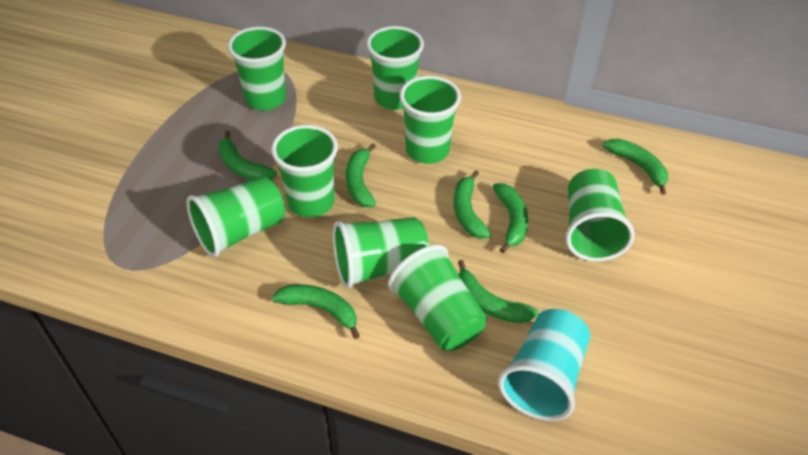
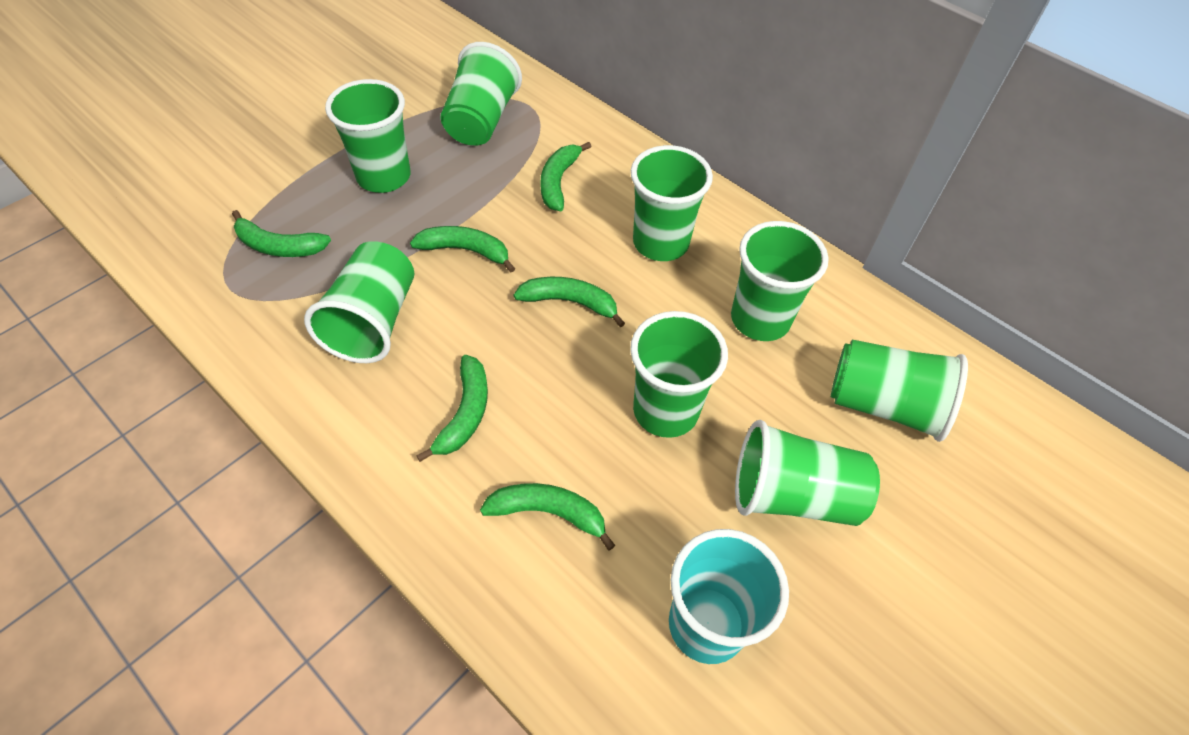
green banana: [218,131,277,180] [272,284,360,339] [346,144,376,207] [454,171,491,238] [458,260,538,323] [493,183,528,253] [603,139,668,195] = 7 -> [232,210,331,257] [410,226,515,272] [416,355,488,462] [480,483,615,551] [514,277,625,328] [541,142,592,211] = 6

